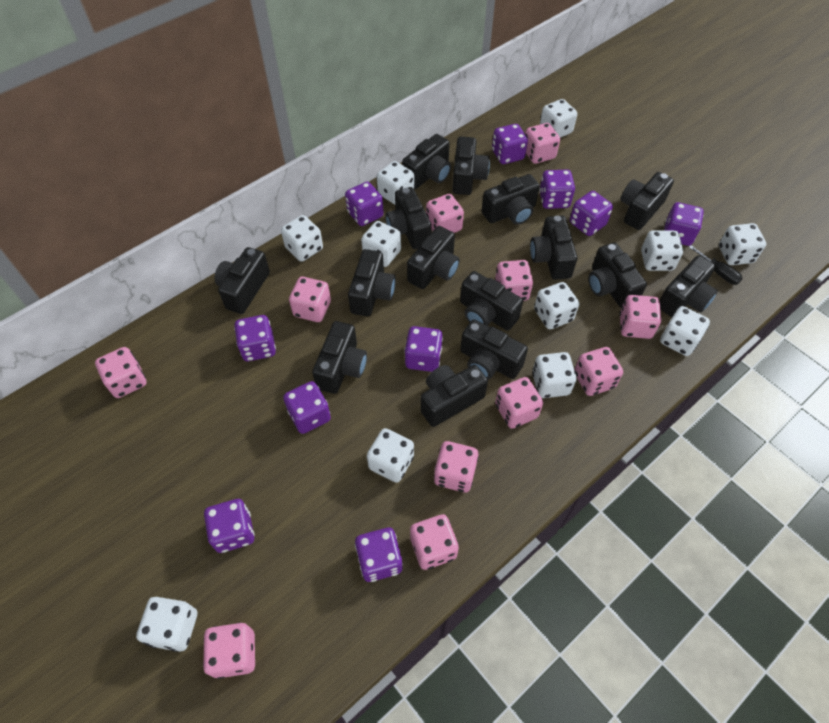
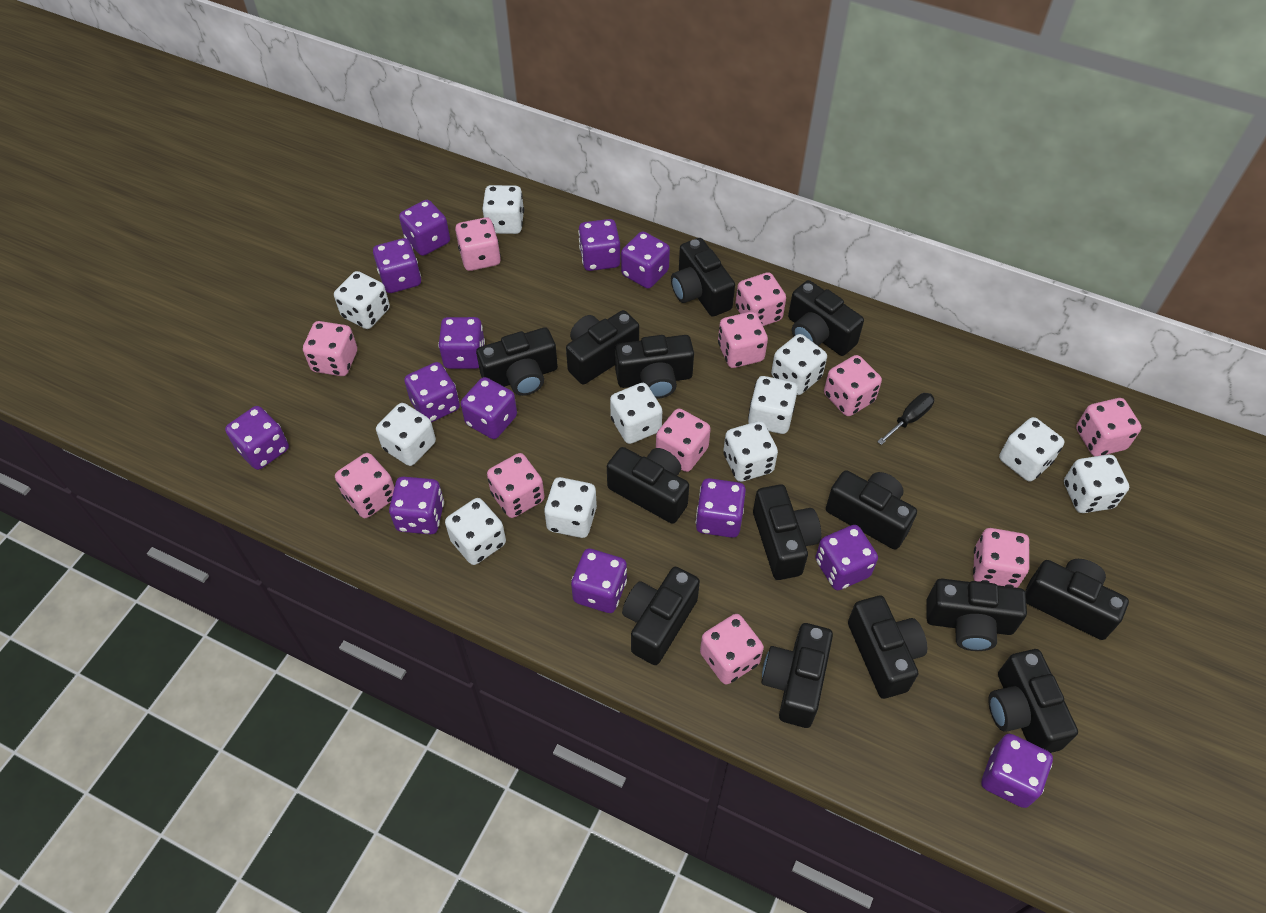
black camera: [215,247,270,314] [312,321,367,394] [348,249,396,316] [385,187,432,249] [402,134,451,189] [407,226,460,289] [421,365,488,427] [452,137,490,195] [460,271,523,331] [460,319,528,380] [482,174,540,225] [530,215,577,280] [588,242,647,308] [620,172,674,230] [660,255,718,317] = 15 -> [476,327,558,396] [566,310,639,385] [607,447,689,524] [615,335,694,399] [622,567,700,665] [671,238,735,317] [753,484,821,580] [762,623,833,728] [788,280,864,356] [826,470,917,550] [848,596,927,699] [926,578,1027,651] [988,649,1078,753] [1025,559,1129,640] = 14
purple dice: [204,499,254,553] [234,315,276,361] [283,381,331,434] [345,182,384,226] [355,528,403,582] [404,326,443,372] [492,124,528,164] [539,170,575,209] [570,191,613,236] [664,202,704,246] = 10 -> [225,406,289,470] [373,238,421,293] [389,477,444,534] [399,200,450,256] [404,362,460,422] [438,317,485,369] [461,377,517,439] [571,549,627,613] [578,219,620,271] [621,231,670,289] [696,478,746,538] [815,525,878,590] [981,734,1053,808] = 13

